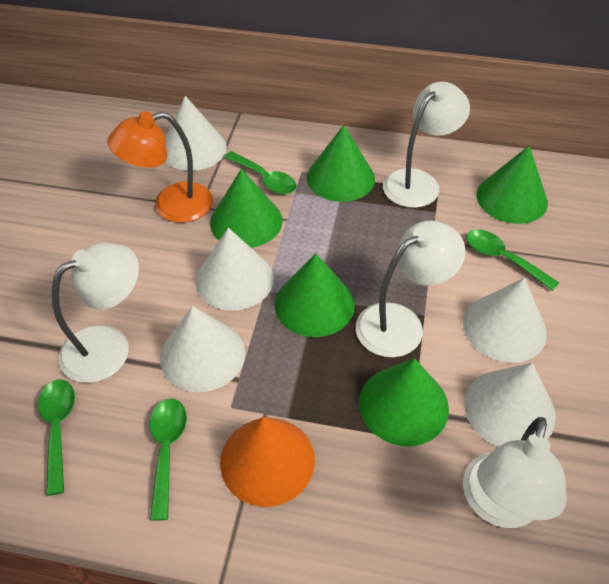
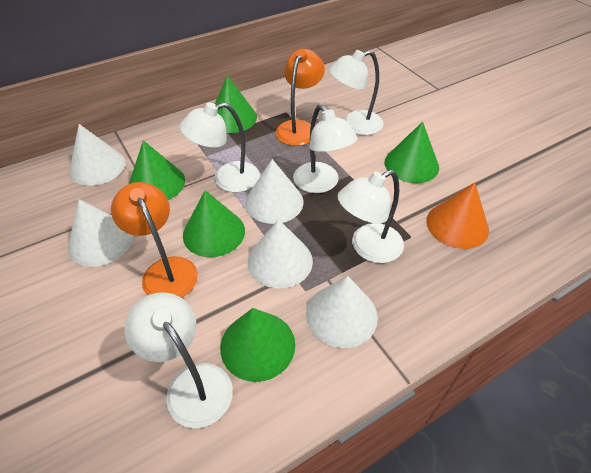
green spoon: [38,380,75,496] [150,398,187,521] [224,151,297,194] [466,229,559,291] = 4 -> none = 0
orange lamp: [107,111,213,223] = 1 -> [111,182,198,298] [276,49,325,146] = 2
white lamp: [52,243,139,383] [356,221,466,358] [383,81,470,208] [463,417,567,528] = 4 -> [124,292,233,428] [180,102,260,192] [293,105,357,193] [329,50,384,135] [337,170,404,263] = 5

